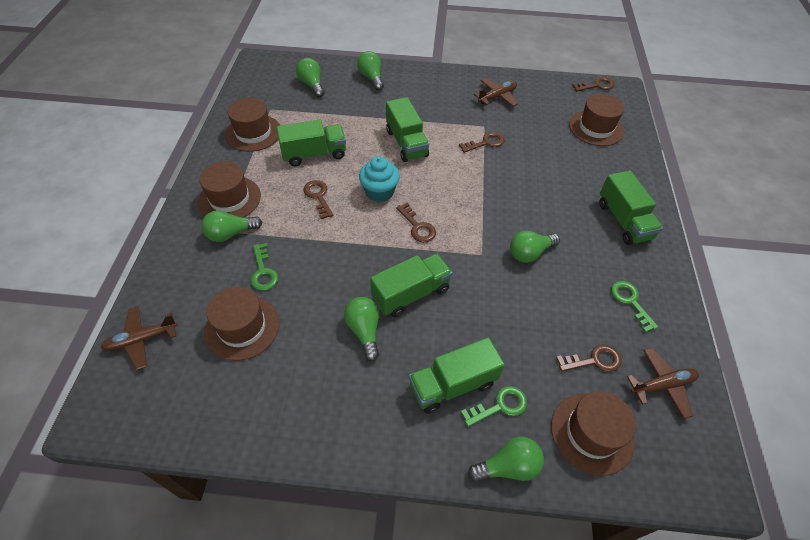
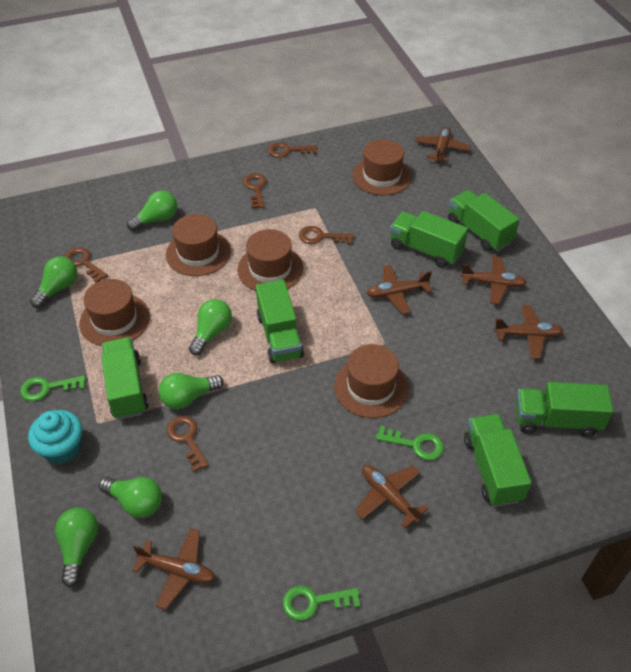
brown plane: [101,306,178,370] [474,78,518,107] [627,348,699,419] = 3 -> [132,528,216,610] [355,465,428,529] [367,265,432,314] [415,126,471,163] [460,256,527,305] [494,305,563,359] = 6
green truck: [276,120,346,166] [370,254,453,317] [386,97,429,162] [409,337,505,414] [599,171,663,245] = 5 -> [101,337,149,420] [256,280,304,364] [390,211,468,268] [448,190,520,252] [464,414,531,507] [516,382,613,437] = 6

